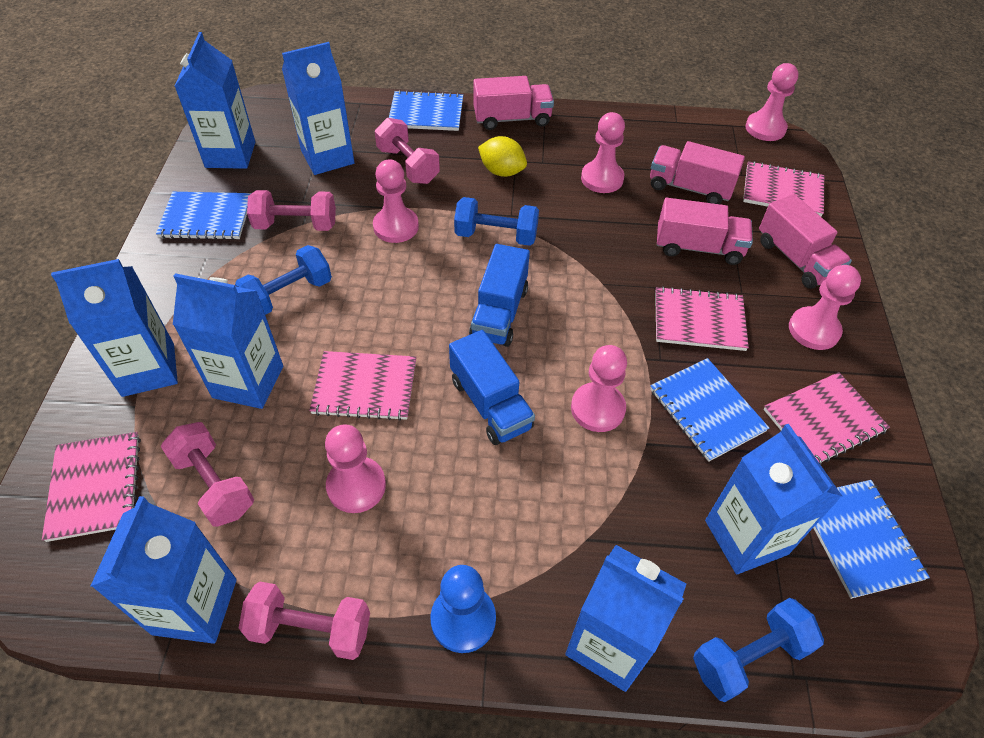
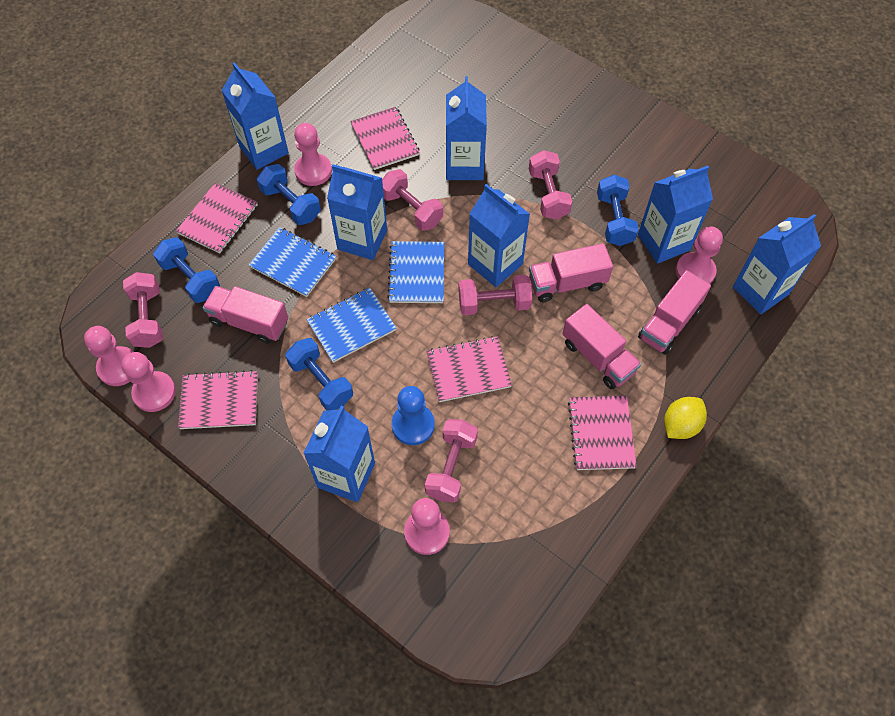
blue dumbbell: [235,245,332,315] [454,197,539,246] [693,598,824,702] = 3 -> [153,237,220,303] [257,164,321,225] [285,338,353,411] [597,175,639,246] = 4
blue notebook: [156,192,251,240] [389,90,463,131] [650,358,769,462] [813,480,930,599] = 4 -> [249,227,336,297] [306,288,396,363] [387,241,444,303] = 3
blue truck: [449,330,535,445] [469,244,530,347] = 2 -> none = 0
pink dumbbell: [160,422,254,527] [239,582,370,660] [247,190,336,231] [375,118,440,184] = 4 -> [123,272,163,348] [382,169,443,231] [425,419,478,503] [459,275,532,315] [529,150,572,220] = 5
pink pawn: [325,424,386,513] [373,159,419,243] [571,345,627,432] [581,112,625,193] [746,63,799,141] [789,265,861,350] = 6 -> [84,326,134,386] [122,352,176,412] [294,123,332,186] [404,498,450,555] [676,227,723,284] = 5

